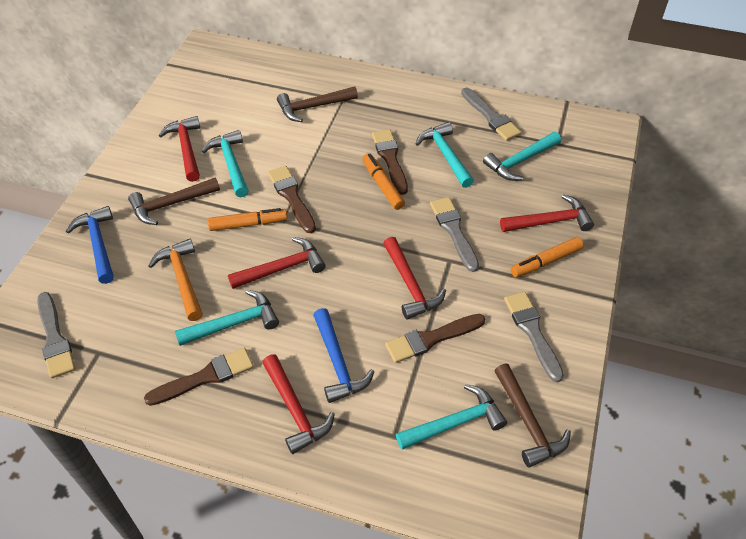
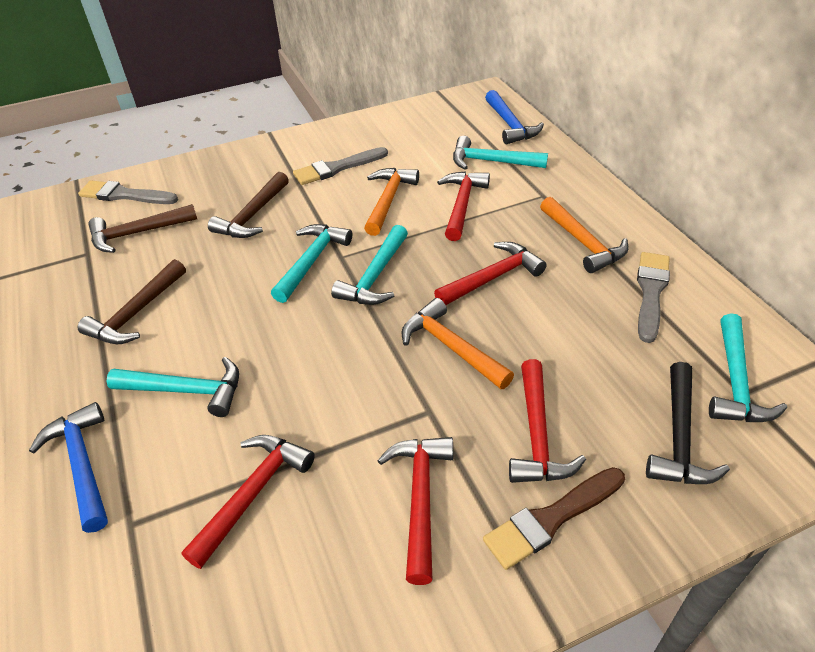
black hammer: none = 0 -> [646,362,730,484] = 1
brown brush: [144,348,254,406] [268,166,316,233] [372,129,408,195] [385,314,485,363] = 4 -> [483,467,625,570] = 1
grey brush: [37,292,75,379] [430,197,479,272] [461,87,521,141] [504,292,564,382] = 4 -> [78,181,178,204] [293,147,388,185] [637,252,670,343] = 3
orange hammer: [148,239,203,321] = 1 -> [364,168,419,236] [401,298,514,389] [540,197,628,273] = 3
orange marker: [208,208,287,231] [362,153,405,210] [511,237,584,277] = 3 -> none = 0

